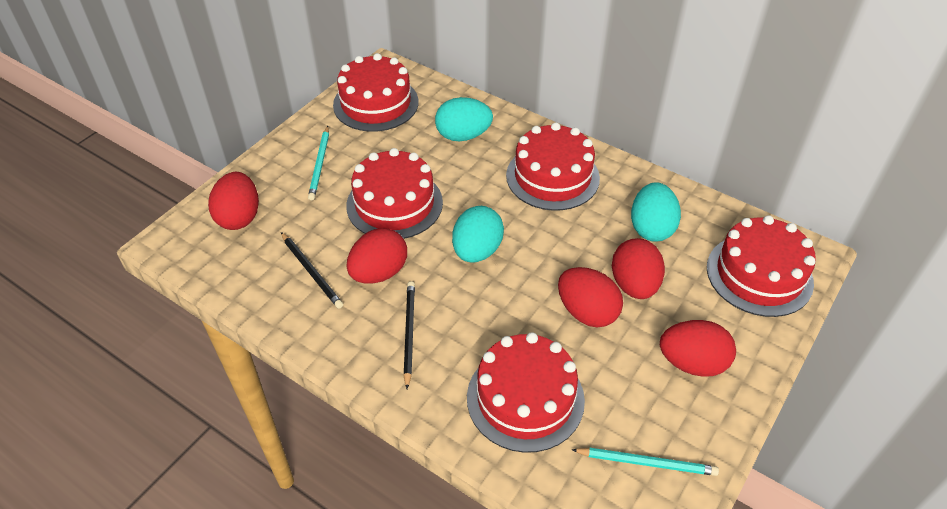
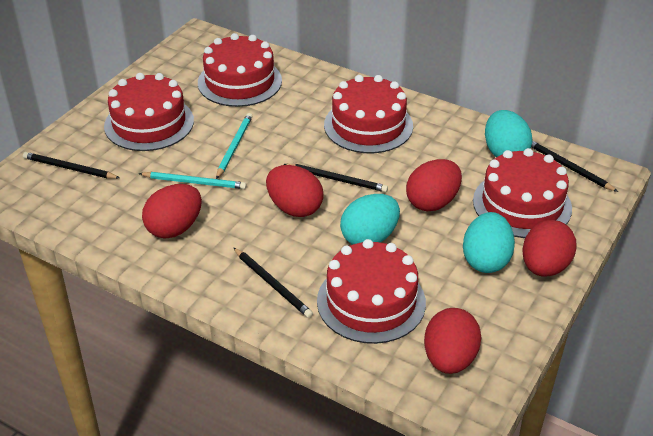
black pencil: [281,232,343,309] [403,281,415,389] = 2 -> [23,152,120,179] [233,247,313,318] [284,164,388,192] [531,141,618,192] = 4

